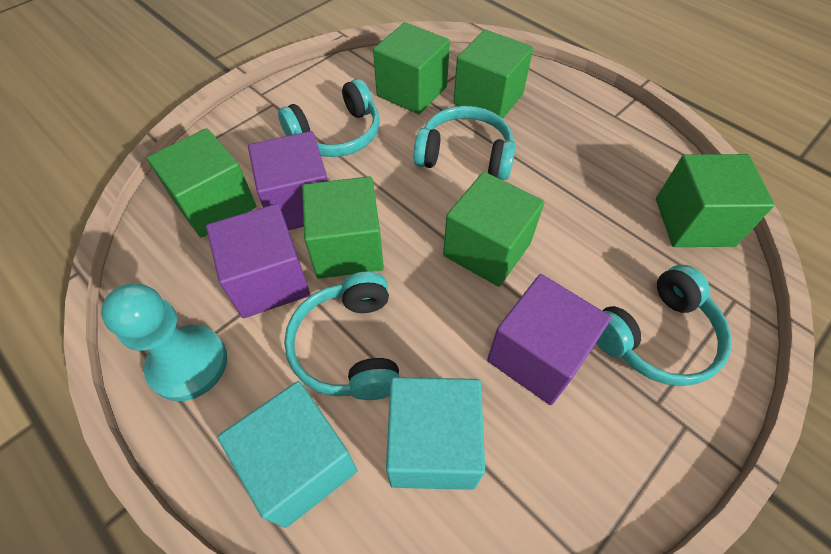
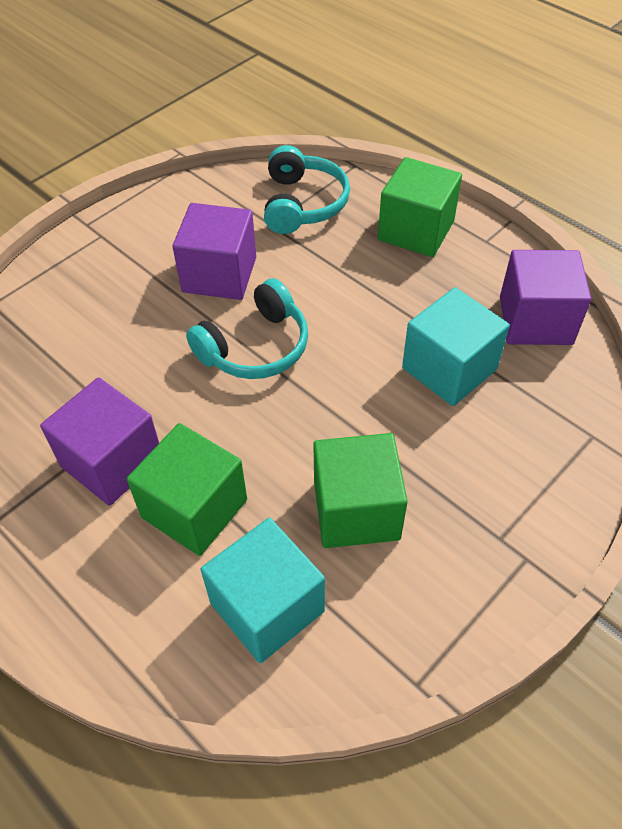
green cube: [147,128,256,238] [302,176,384,279] [373,22,450,114] [443,172,544,287] [454,29,533,119] [656,154,775,247] = 6 -> [127,423,247,556] [313,433,408,548] [378,157,462,257] = 3
turquoise headphones: [278,79,380,157] [284,272,399,400] [413,106,516,180] [596,265,732,386] = 4 -> [186,278,308,379] [264,145,350,234] = 2
turquoise pawn: [101,283,227,401] = 1 -> none = 0

